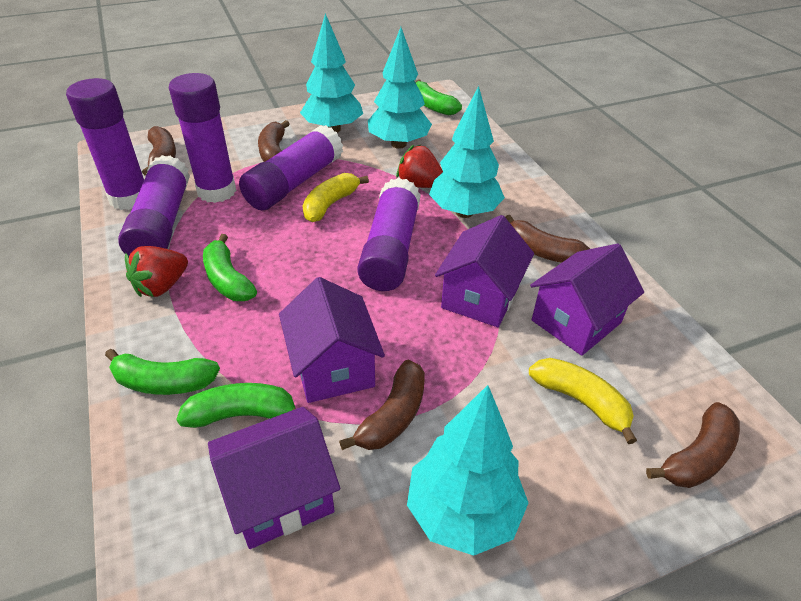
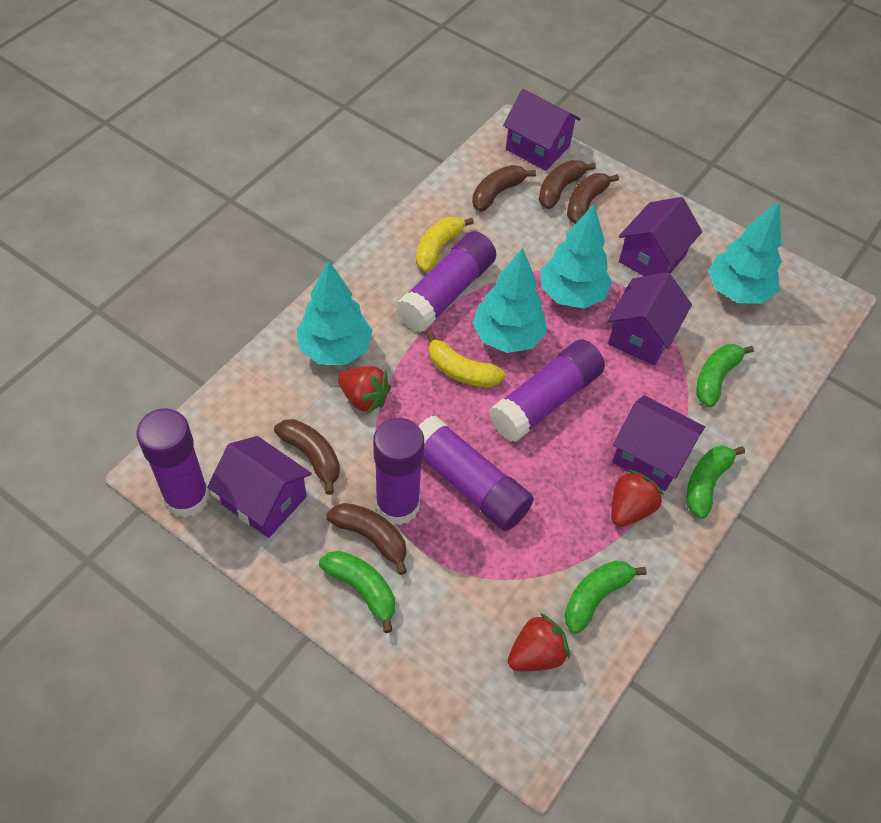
purple house: [208,407,340,549] [279,277,385,403] [435,215,534,327] [530,243,644,356] = 4 -> [207,436,312,538] [503,89,581,171] [607,272,692,366] [612,395,705,491] [619,197,702,276] = 5
red strawberry: [125,246,188,297] [396,145,443,188] = 2 -> [338,366,391,414] [508,613,570,672] [611,470,664,527] = 3

